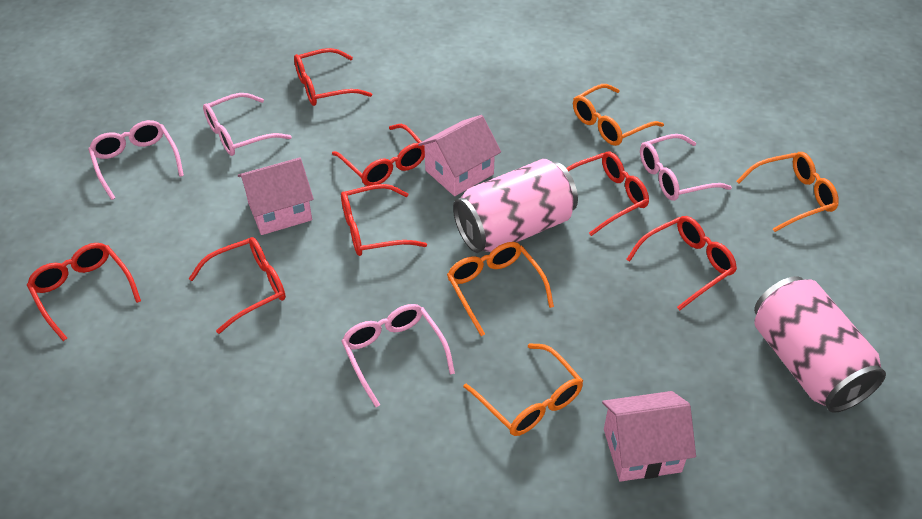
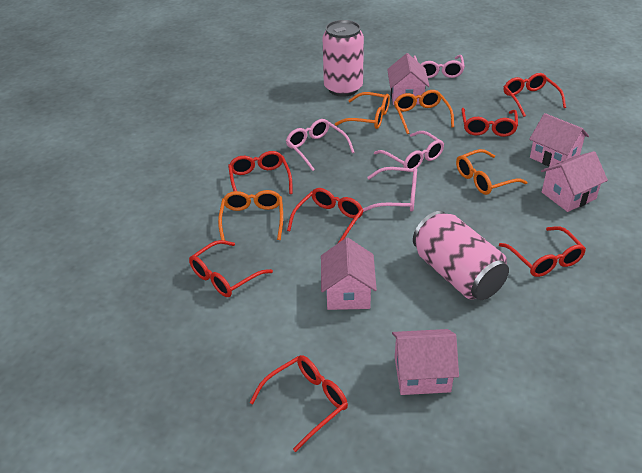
pink house: [238,157,314,235] [418,115,501,196] [602,391,696,482] = 3 -> [321,238,377,310] [387,53,430,105] [392,329,459,395] [529,113,589,167] [541,151,608,212] = 5

